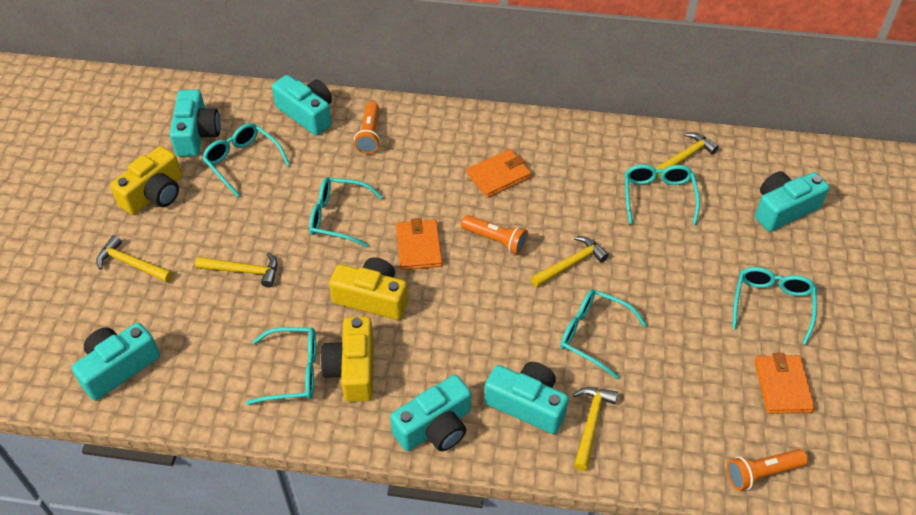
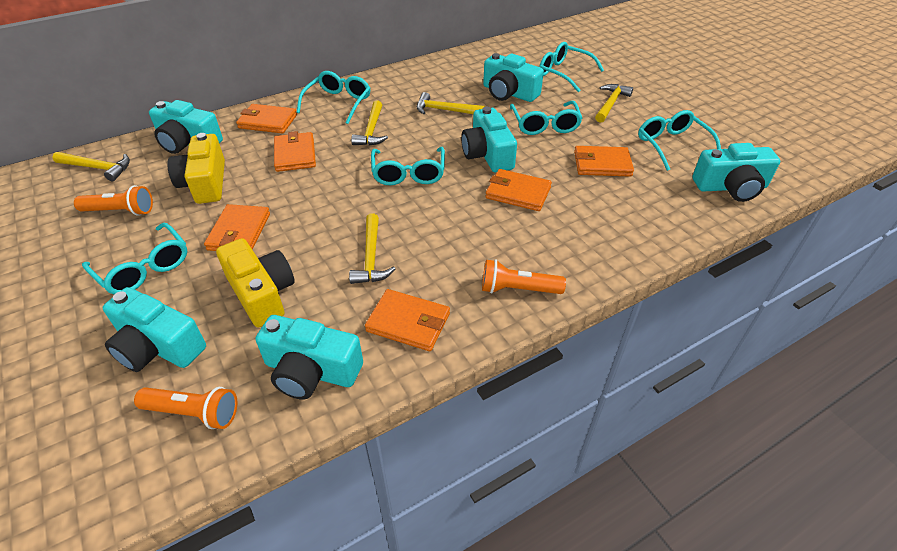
orange wallet: [396,218,442,270] [467,149,531,198] [754,353,815,414] = 3 -> [204,204,270,251] [236,104,297,134] [274,131,316,172] [365,289,450,351] [486,169,552,211] [574,146,634,177] = 6
yellow camera: [110,146,182,215] [321,316,374,402] [329,257,408,320] = 3 -> [167,133,225,204] [216,238,295,327] = 2

